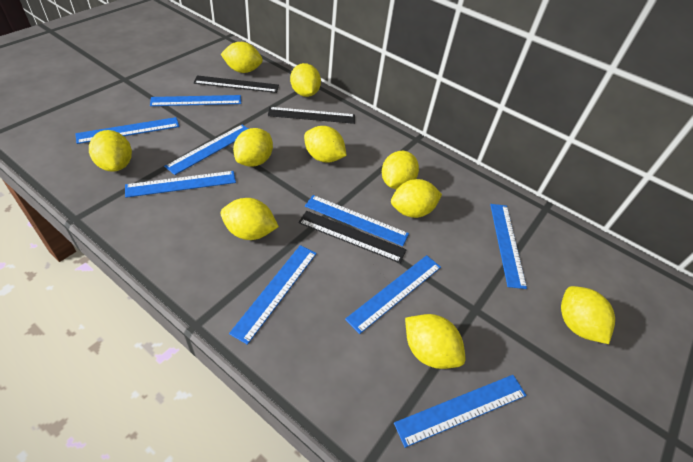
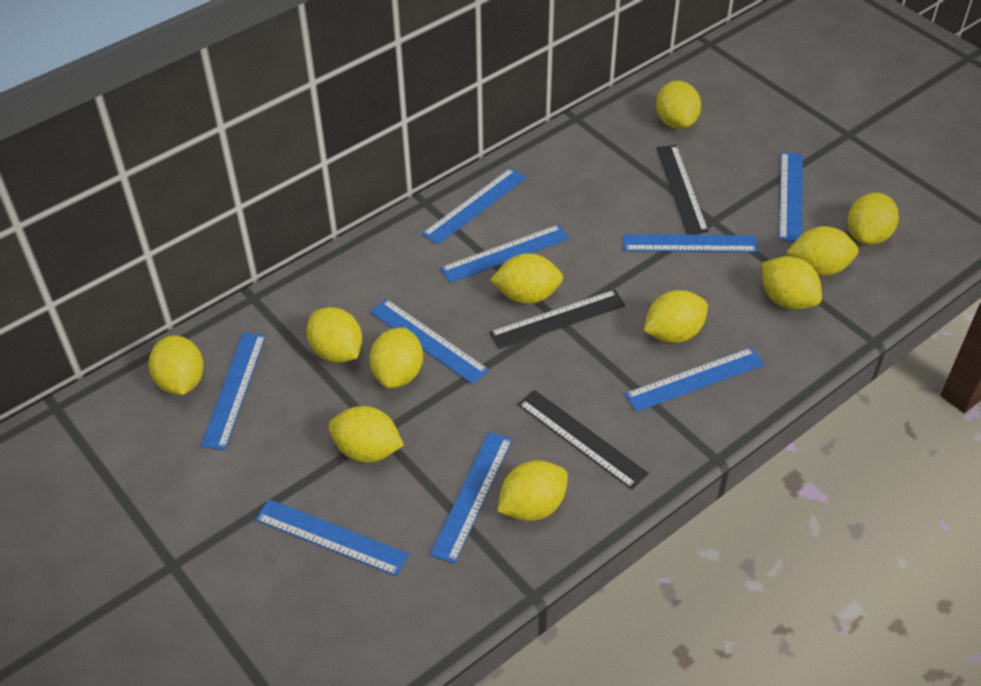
yellow lemon: [89,130,132,172] [221,42,263,73] [221,198,279,240] [233,128,273,167] [290,63,321,97] [304,126,347,163] [382,151,419,189] [391,179,442,218] [405,314,466,369] [561,286,615,344] = 10 -> [148,335,204,395] [306,307,362,363] [329,406,404,462] [369,328,423,388] [490,253,563,304] [497,460,568,521] [644,290,708,343] [656,81,701,129] [762,256,822,310] [787,226,859,276] [848,193,899,245] = 11

